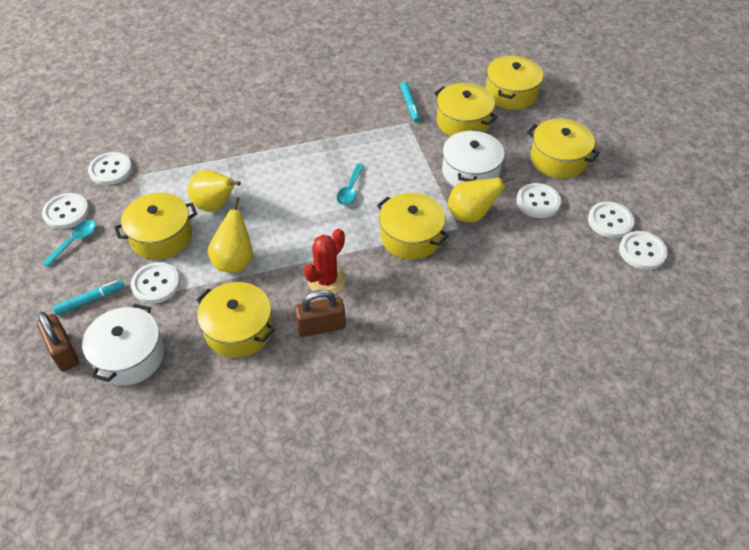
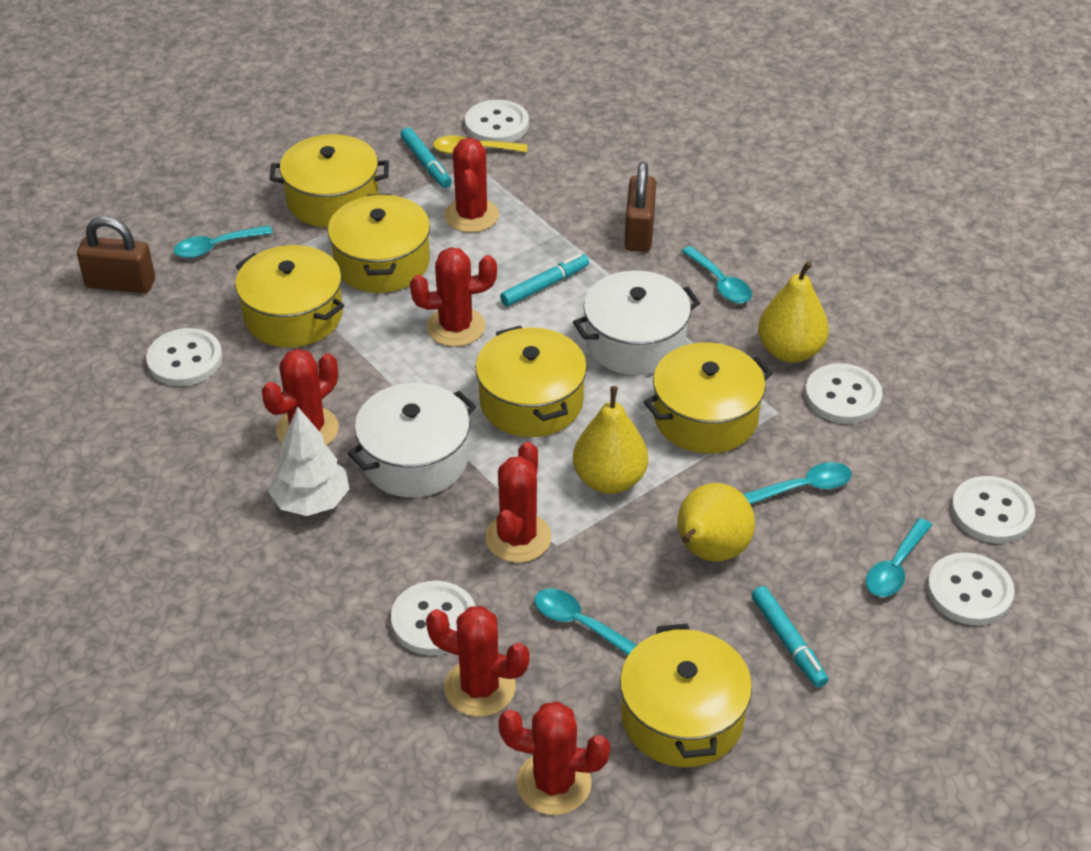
red cactus: [304,229,346,294] = 1 -> [261,349,339,446] [410,247,497,347] [426,606,530,717] [444,137,499,233] [485,442,552,563] [498,701,610,815] = 6
turquoise marker: [52,280,124,315] [400,82,420,122] = 2 -> [400,127,452,188] [500,254,589,306] [752,586,828,688] = 3
turquoise spoon: [42,220,96,267] [337,163,364,205] = 2 -> [174,225,273,258] [535,589,637,655] [682,246,752,303] [743,462,852,504] [866,518,932,597] = 5
white tree: none = 0 -> [268,406,349,516] = 1
yellow spoon: none = 0 -> [433,136,527,154] = 1

